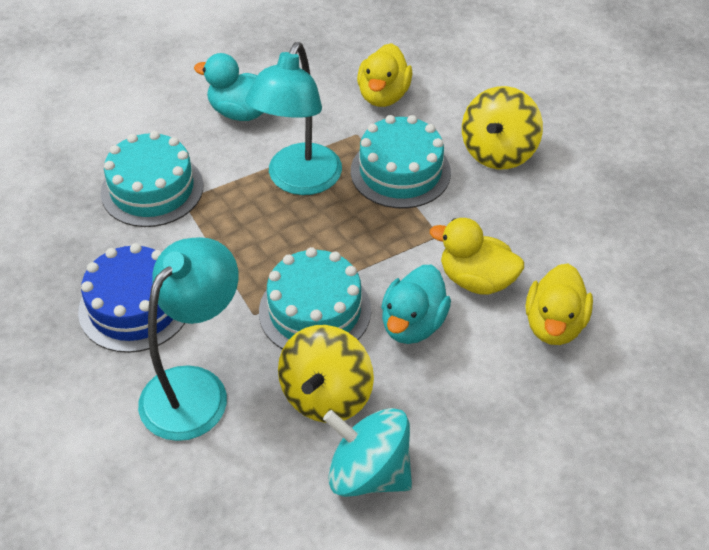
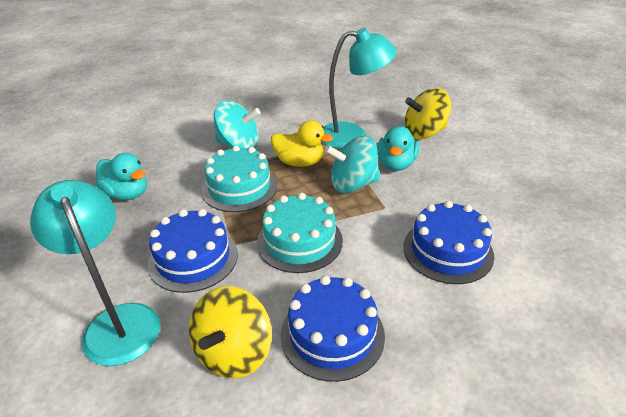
blue cake: [78,243,185,353] = 1 -> [148,209,238,293] [281,276,385,382] [403,201,494,284] = 3
turquoise cake: [101,131,203,227] [259,247,371,349] [351,115,451,209] = 3 -> [201,145,277,212] [257,193,343,273] = 2
turquoise spinning top: [323,408,412,497] = 1 -> [214,101,260,148] [325,136,381,193] = 2
yellow duck: [357,43,412,107] [430,218,524,295] [526,264,593,345] = 3 -> [271,120,333,167] = 1

